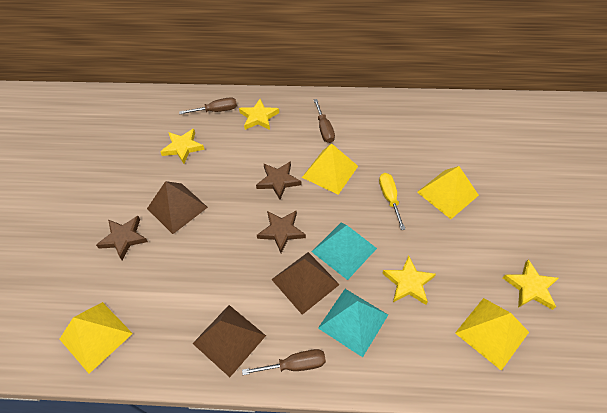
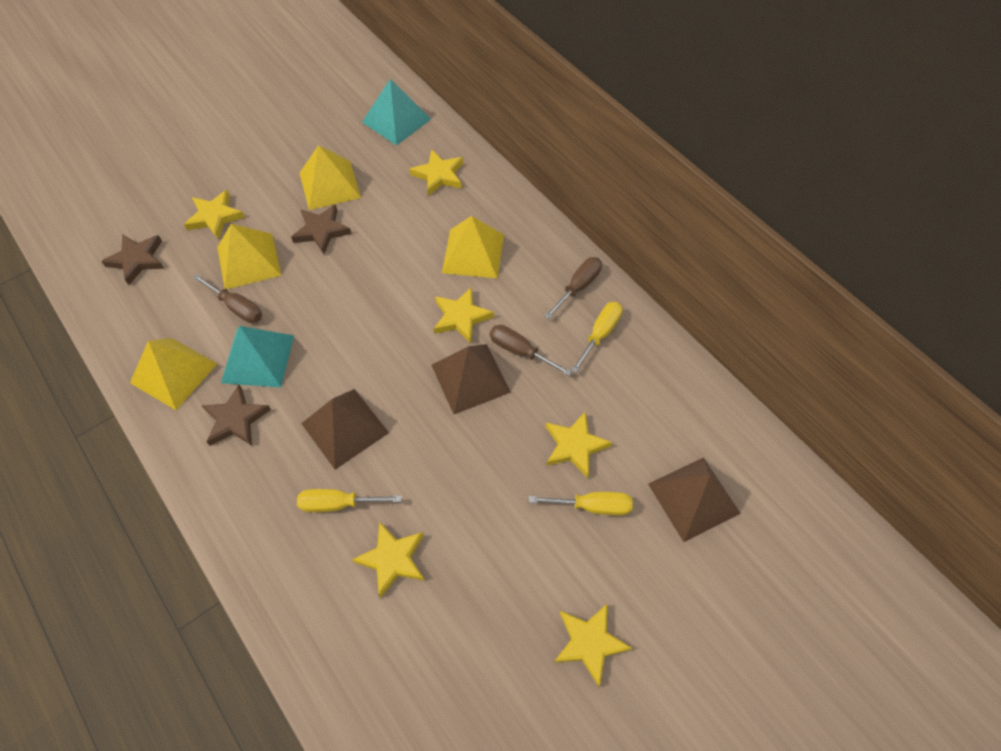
yellow screwdriver: [379,173,405,230] = 1 -> [297,489,402,512] [529,492,633,515] [571,302,622,373] = 3
yellow star: [160,129,205,164] [239,99,279,130] [382,256,436,305] [503,259,559,310] = 4 -> [184,190,245,239] [352,522,425,598] [410,149,463,196] [434,287,494,343] [546,411,612,478] [554,604,632,687] = 6

